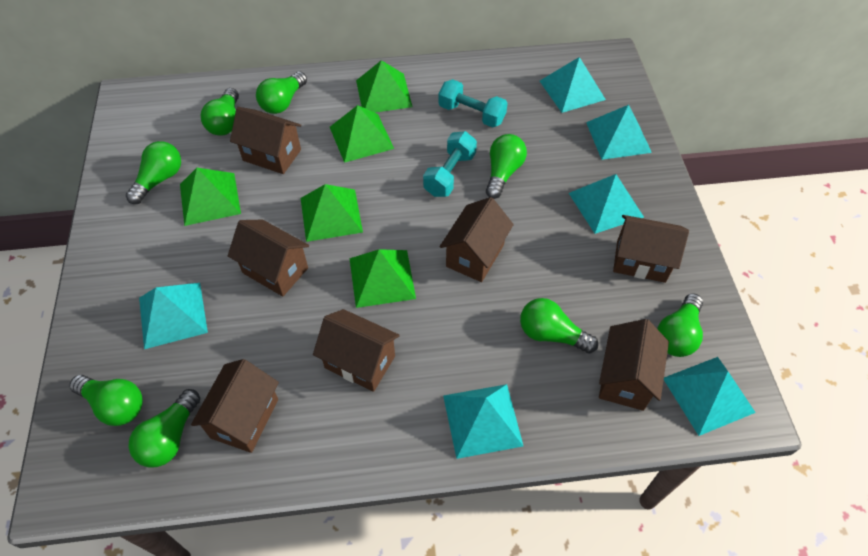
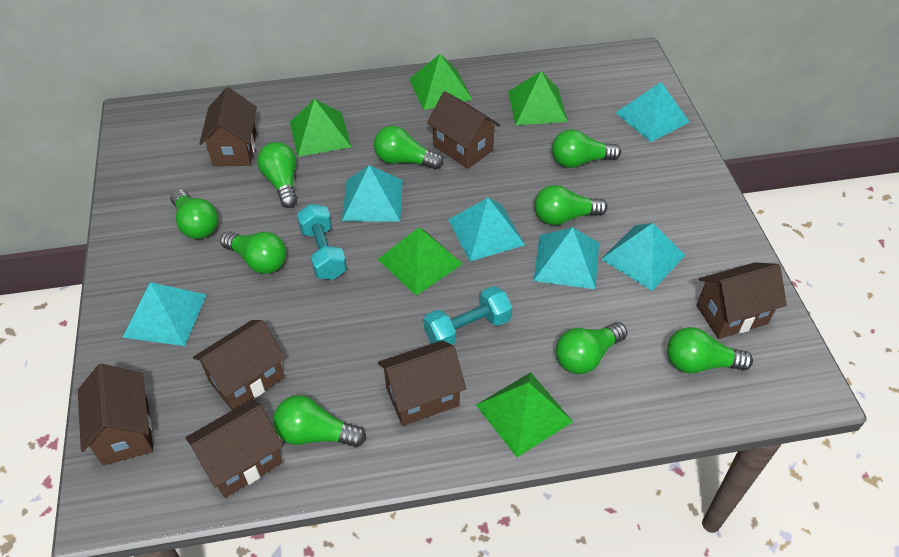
green light bulb: [69,375,143,426] [126,141,181,204] [128,389,200,468] [201,88,239,136] [256,71,307,114] [486,134,527,199] [520,298,598,354] [657,293,703,357] = 8 -> [170,189,218,239] [220,231,287,274] [257,142,297,208] [273,395,366,447] [374,126,444,170] [534,185,608,225] [552,129,621,168] [556,322,628,374] [667,327,753,373] = 9

